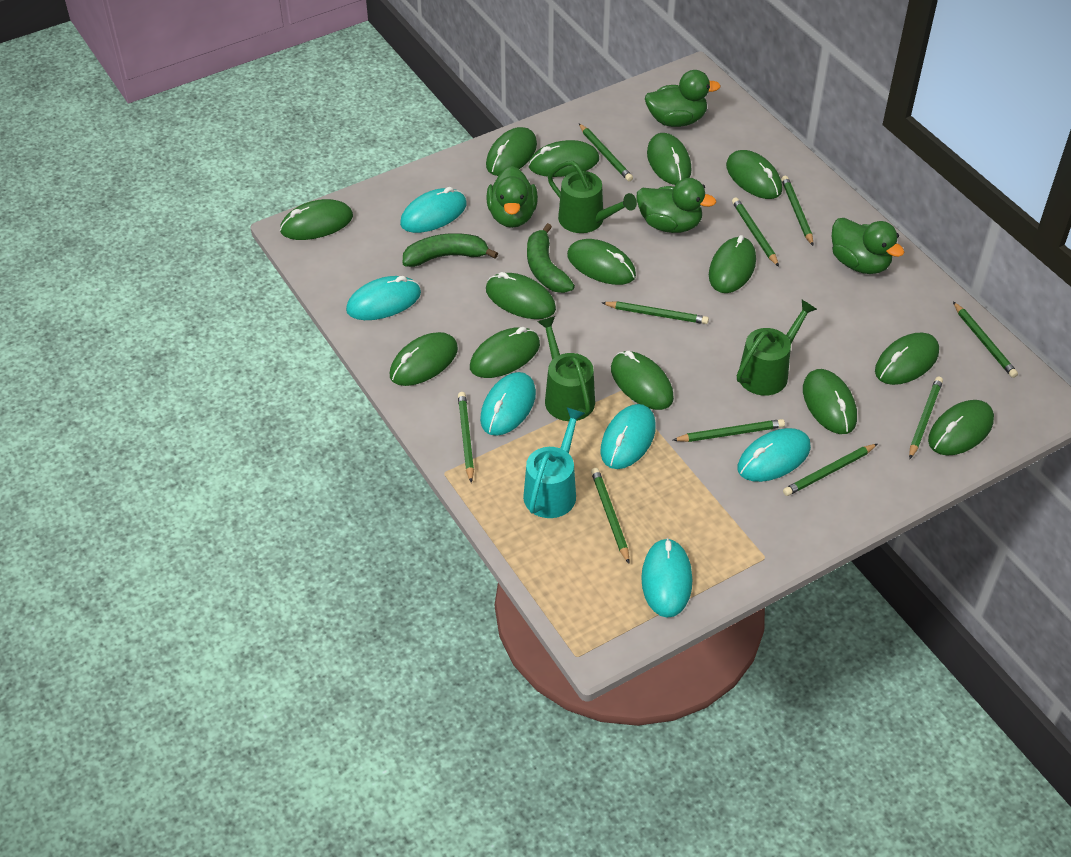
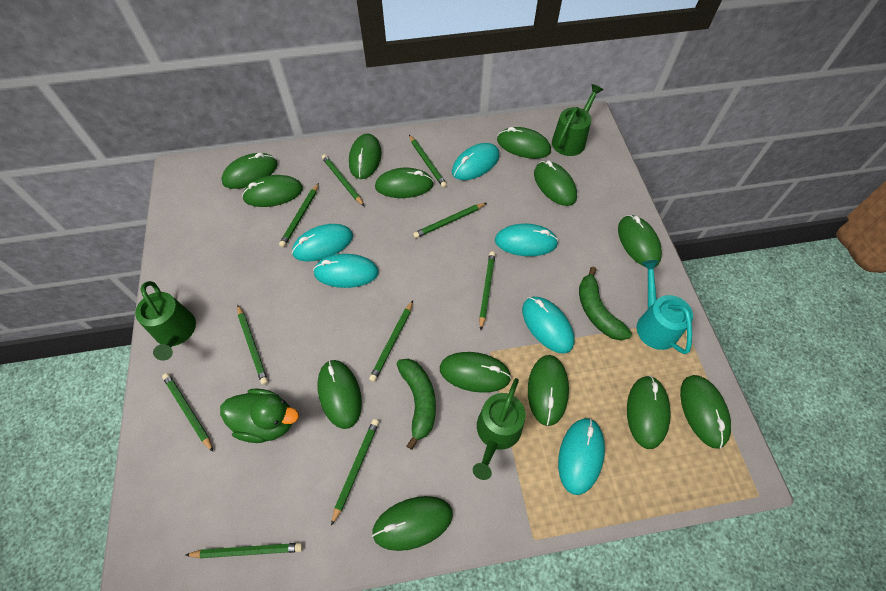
green duck: [486,166,538,228] [637,178,716,233] [645,70,721,127] [832,218,904,274] = 4 -> [220,389,299,443] = 1
green mouse: [280,199,353,240] [390,332,458,386] [470,327,540,378] [486,127,537,176] [486,272,556,319] [528,140,599,177] [567,239,636,285] [611,351,674,410] [647,133,692,185] [709,235,756,293] [726,150,782,199] [803,369,857,434] [875,333,939,385] [928,400,994,456] = 14 -> [221,153,278,189] [242,175,303,207] [318,360,362,429] [349,133,381,179] [372,496,453,551] [375,168,434,198] [440,352,512,393] [497,127,551,159] [528,355,569,426] [534,160,577,206] [618,215,662,267] [627,376,671,449] [680,375,731,449] = 13

